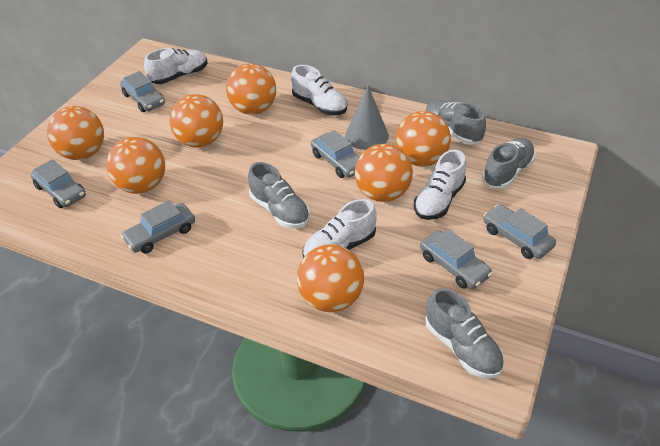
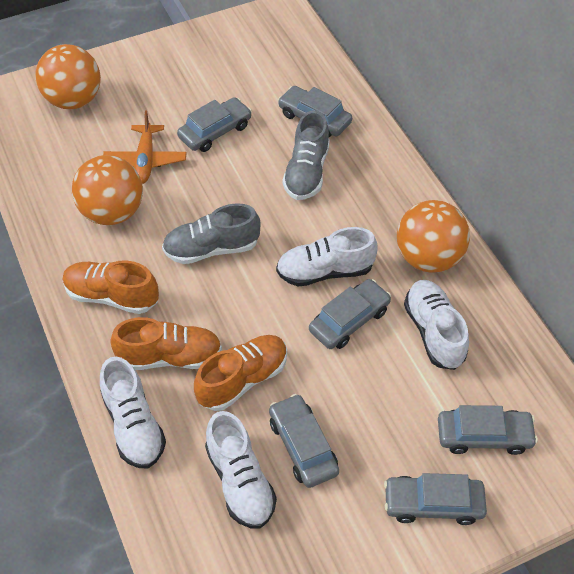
grey cone: [345,86,389,150] = 1 -> none = 0
grey shoe: [248,162,310,228] [425,288,504,379] [426,100,486,145] [482,138,535,189] = 4 -> [162,203,260,264] [283,110,330,200] = 2
orange ball: [47,106,104,160] [106,137,165,194] [169,94,223,147] [226,63,276,115] [297,244,364,312] [355,144,413,202] [395,111,451,167] = 7 -> [36,44,101,109] [72,155,143,225] [397,200,470,273] = 3
orange plane: none = 0 -> [103,111,187,184] = 1
orange shoe: none = 0 -> [63,260,159,314] [110,317,222,370] [194,335,287,411] = 3

